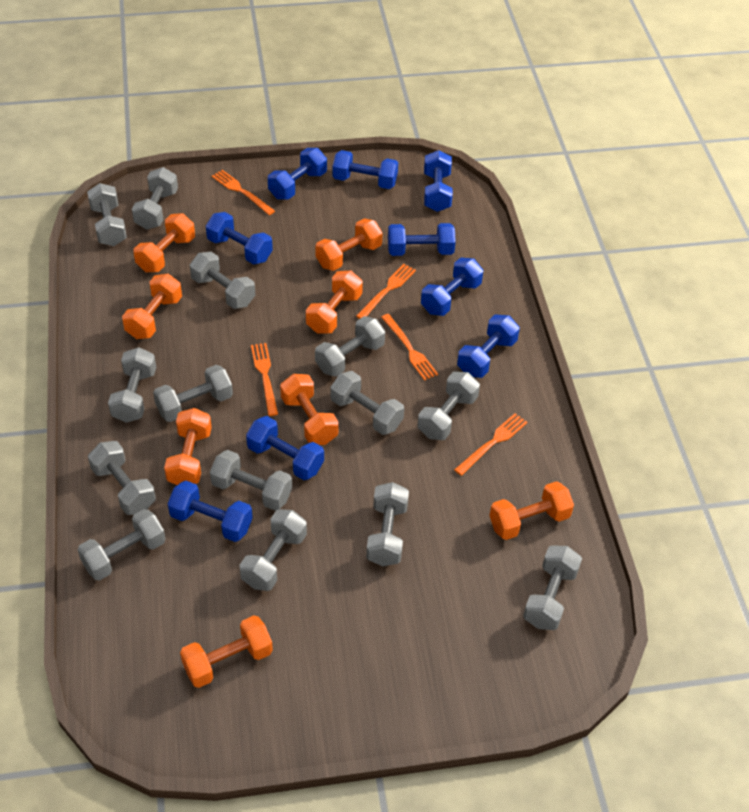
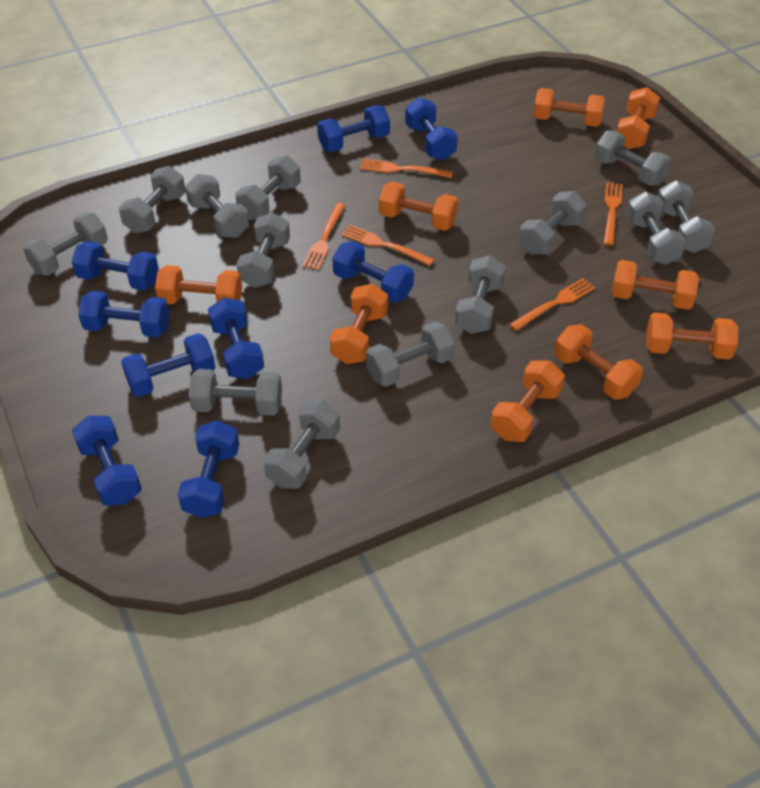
grey dumbbell: [77,509,166,581] [87,183,127,246] [88,441,156,515] [108,347,156,423] [132,167,178,230] [153,365,233,422] [190,252,255,309] [210,450,292,511] [239,509,307,591] [315,316,385,377] [330,371,404,435] [366,482,409,566] [417,372,480,440] [523,545,582,630] = 14 -> [23,213,108,276] [119,166,186,233] [185,174,249,238] [189,369,282,416] [235,155,301,220] [237,213,290,288] [263,400,340,489] [366,321,455,387] [455,256,506,334] [519,191,587,255] [594,130,671,186] [626,192,686,265] [658,180,715,253] = 13
orange dumbbell: [122,274,182,339] [134,213,195,272] [164,408,212,485] [180,615,273,688] [280,374,339,445] [306,271,363,334] [315,218,383,271] [489,481,574,540] = 8 -> [155,265,242,304] [330,284,388,364] [379,182,458,231] [491,360,565,442] [533,88,605,127] [554,324,643,400] [612,260,699,310] [617,87,660,149] [646,312,739,360] = 9

